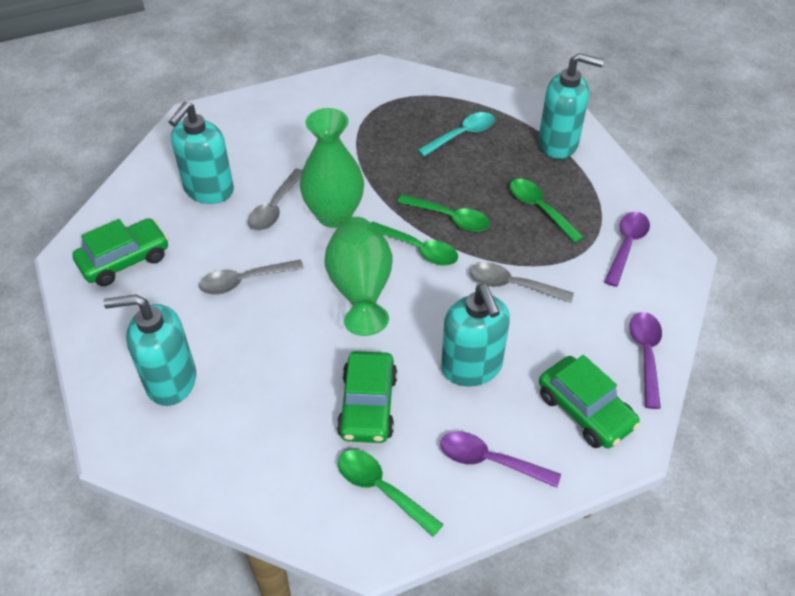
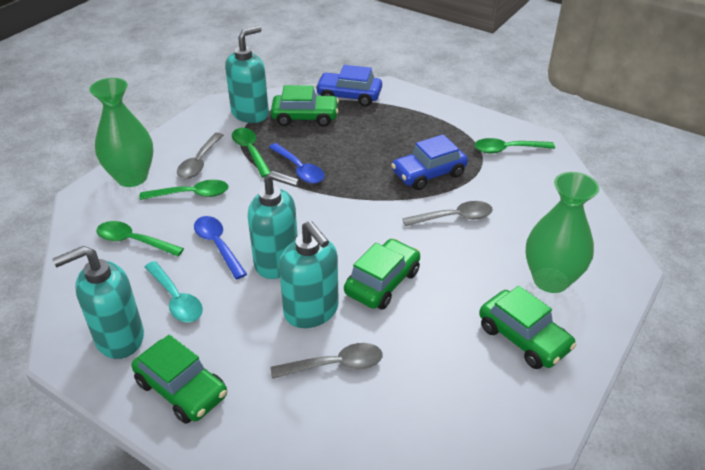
blue car: none = 0 -> [315,65,382,106] [391,134,468,190] = 2
blue spoon: none = 0 -> [194,216,247,279] [269,143,324,184] = 2
green car: [73,218,169,286] [337,351,397,443] [539,355,640,448] = 3 -> [132,335,227,424] [271,85,339,127] [344,239,420,310] [479,286,577,369] = 4
purple spoon: [440,431,561,488] [604,212,650,287] [629,312,662,409] = 3 -> none = 0

